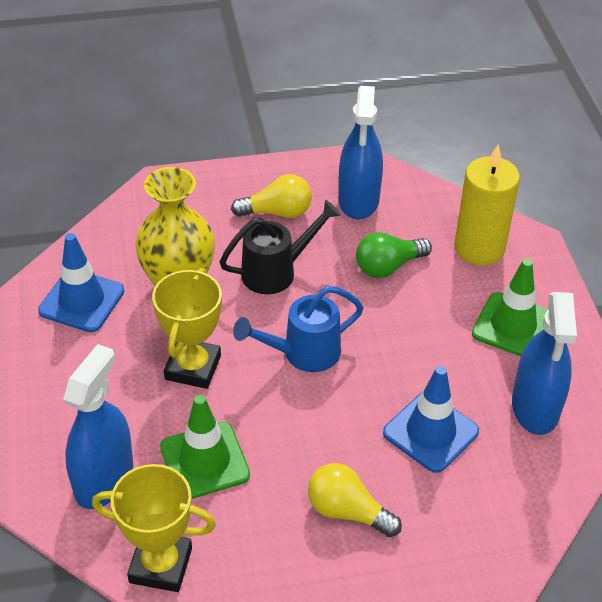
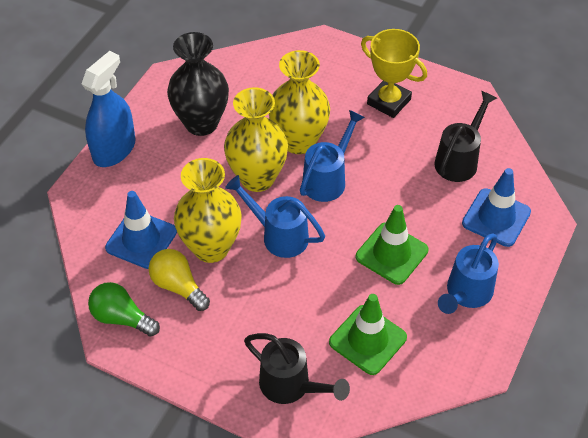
black vase: none = 0 -> [167,32,229,136] = 1
black watering can: [220,200,341,294] = 1 -> [244,333,350,404] [434,91,497,182] = 2
blue spray bottle: [63,344,133,509] [338,86,383,220] [512,292,577,435] = 3 -> [82,51,135,167] = 1
blue watering can: [233,286,364,372] = 1 -> [225,175,325,258] [300,110,365,202] [438,233,499,314] = 3
yellow candle: [454,145,520,266] = 1 -> none = 0
yellow light bulb: [231,174,312,218] [308,463,402,537] = 2 -> [149,249,210,311] = 1
yellow trophy: [92,464,216,592] [152,268,222,389] = 2 -> [361,29,427,118] = 1
yellow vase: [135,167,215,286] = 1 -> [174,158,242,263] [224,87,288,192] [269,50,330,154] = 3

